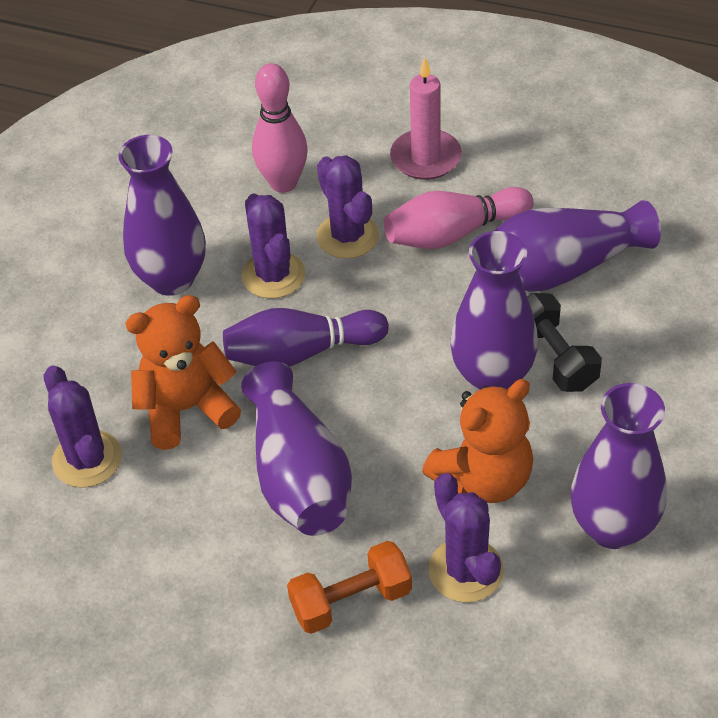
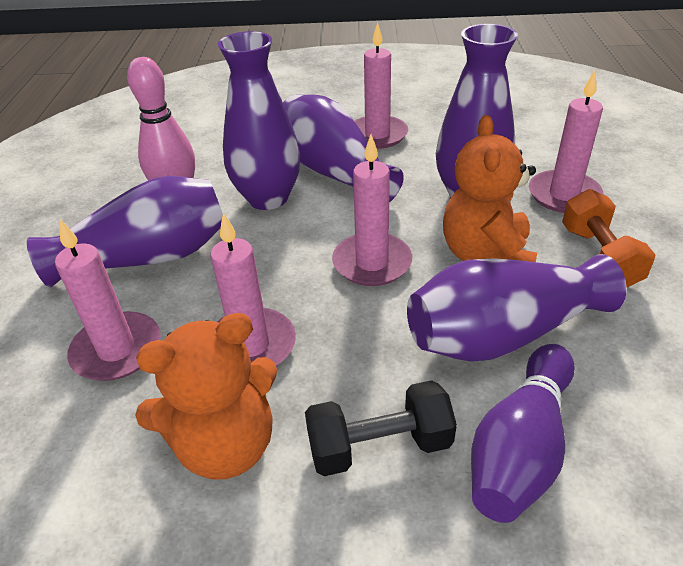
pink bowling pin: [252,63,308,193] [384,187,534,249] = 2 -> [127,57,195,180] = 1
pink candle: [390,57,462,180] = 1 -> [55,218,161,381] [210,213,296,367] [332,134,412,286] [355,22,408,149] [529,71,603,213] = 5
purple cactus: [44,366,122,488] [242,193,305,299] [316,155,379,259] [428,473,504,603] = 4 -> none = 0

